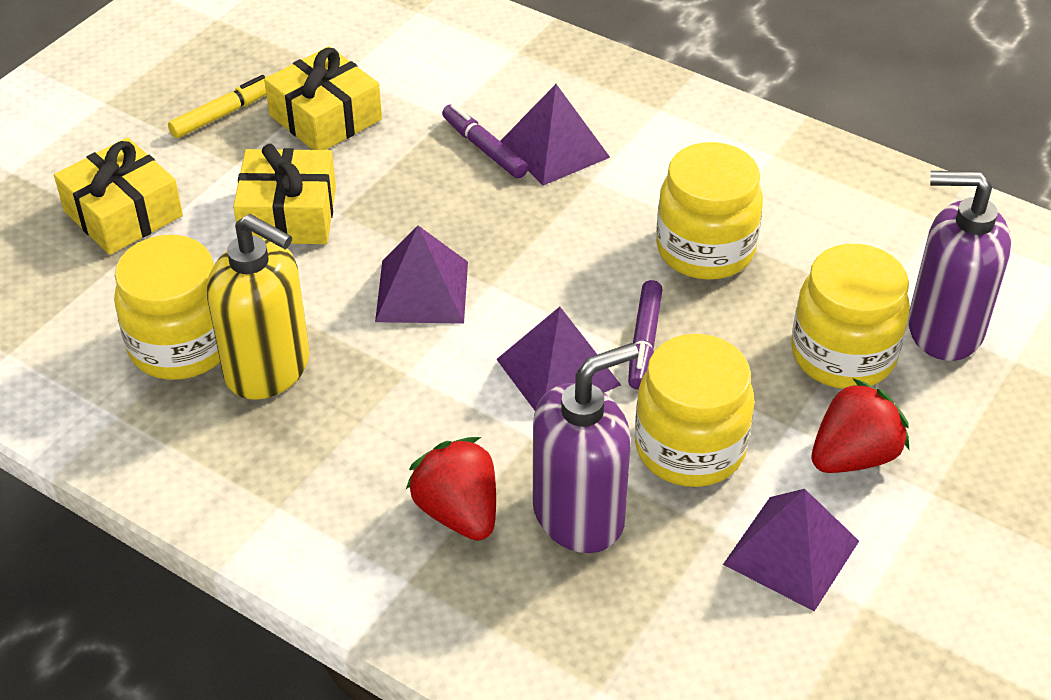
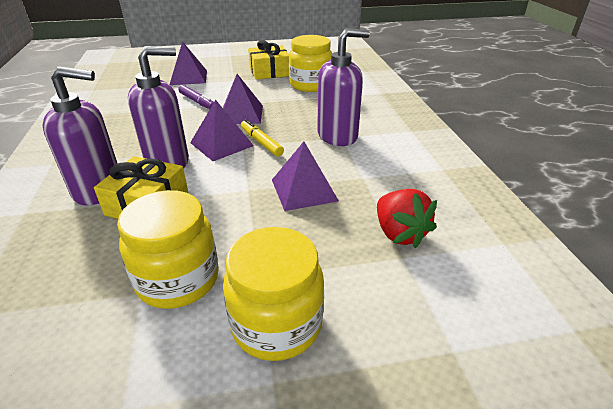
purple marker: [442,104,528,179] [628,280,663,390] = 2 -> [178,85,214,109] = 1
purple soap dispenser: [533,343,639,553] [908,171,1011,361] = 2 -> [43,66,118,205] [128,46,189,168] [317,28,370,146] = 3
red strawberry: [406,437,496,541] [812,378,909,473] = 2 -> [377,189,437,248] = 1
yellow gift: [54,137,183,255] [233,144,336,244] [264,46,382,150] = 3 -> [94,156,188,219] [248,40,289,80] = 2
yellow jar: [114,235,220,380] [635,334,754,487] [656,142,763,280] [791,244,910,389] = 4 -> [117,190,219,309] [223,227,324,361] [289,35,332,92] = 3
yellow soap dispenser: [207,214,310,400] = 1 -> none = 0

